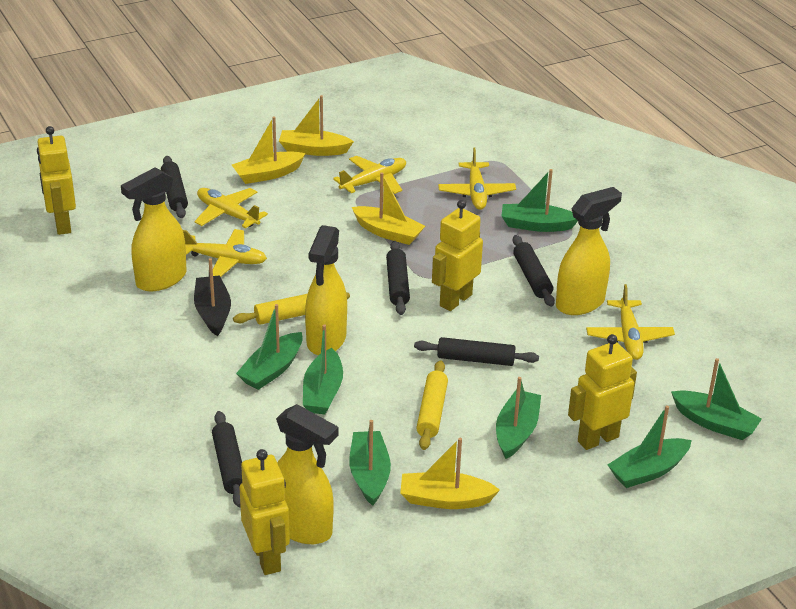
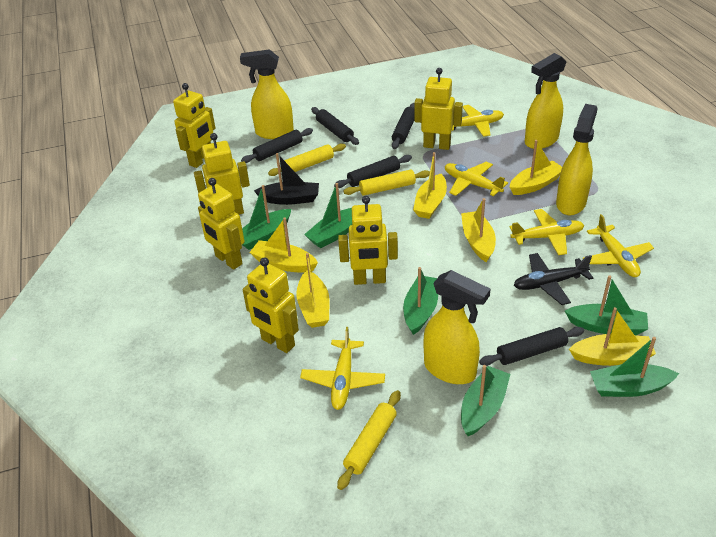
black plane: none = 0 -> [514,253,593,305] = 1
green boat: [236,304,303,390] [303,325,343,414] [349,420,391,506] [496,377,541,459] [501,169,578,232] [608,405,692,488] [671,358,762,440] = 7 -> [242,185,291,250] [304,183,352,248] [403,267,438,335] [461,365,511,436] [565,275,648,335] [590,337,679,397] = 6
yellow boat: [232,116,306,184] [279,95,354,156] [352,172,425,245] [400,438,500,509] = 4 -> [249,218,318,273] [296,253,329,328] [413,152,447,219] [461,198,496,262] [510,140,562,195] [569,307,656,366] = 6
yellow robot: [37,126,76,235] [239,449,290,575] [432,200,483,311] [568,334,637,450] = 4 -> [173,83,215,168] [194,133,250,214] [198,178,244,270] [242,257,299,353] [338,196,398,285] [414,68,463,150] = 6
yellow rolling pin: [233,292,350,325] [416,360,448,450] = 2 -> [268,144,346,176] [337,390,401,490] [343,169,430,196] = 3

